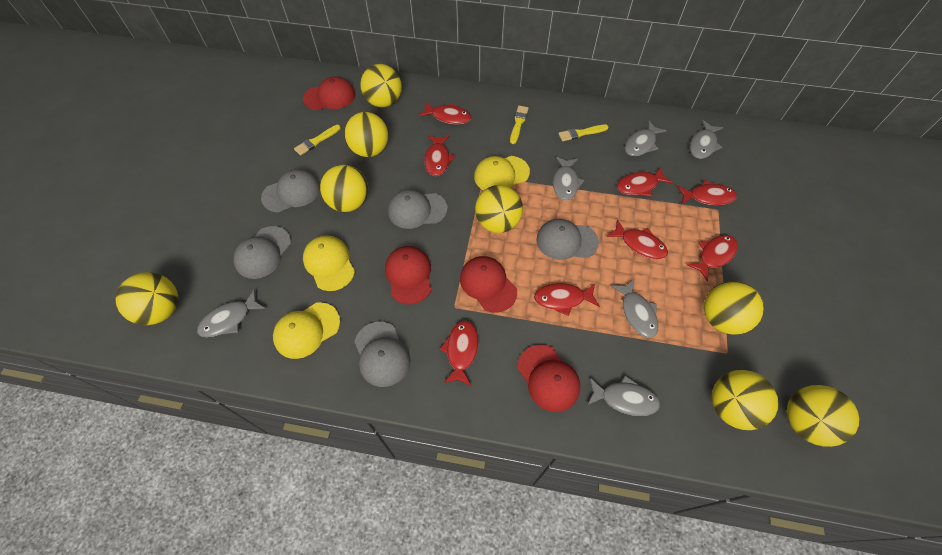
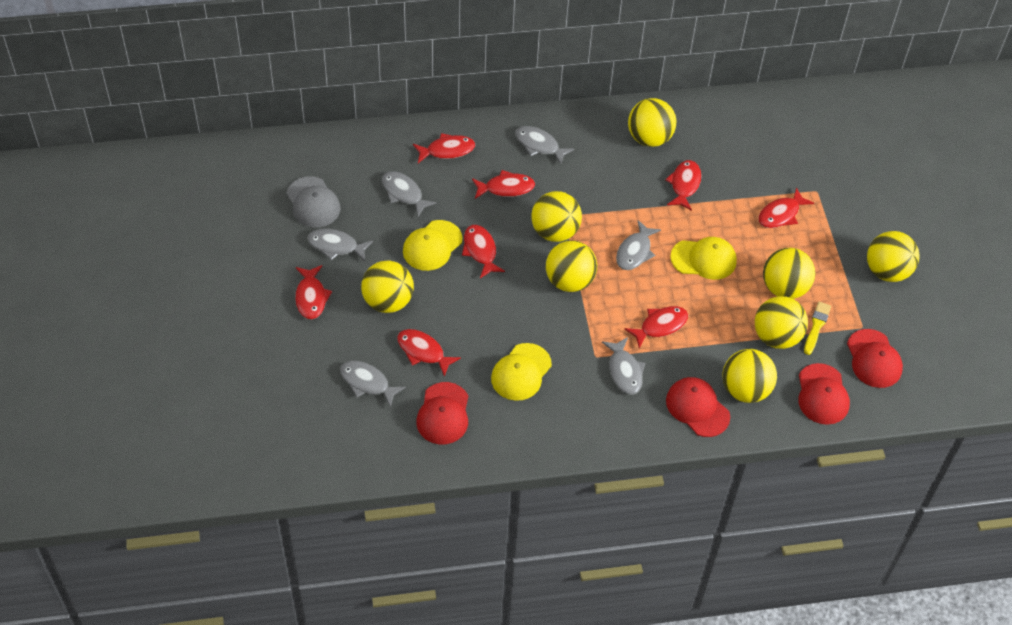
grey cap: [233,226,291,279] [261,169,320,212] [354,322,410,387] [388,190,448,229] [536,219,599,260] = 5 -> [287,176,340,228] = 1
yellow brush: [294,125,341,156] [510,106,529,144] [558,124,608,141] = 3 -> [804,302,831,355] = 1

